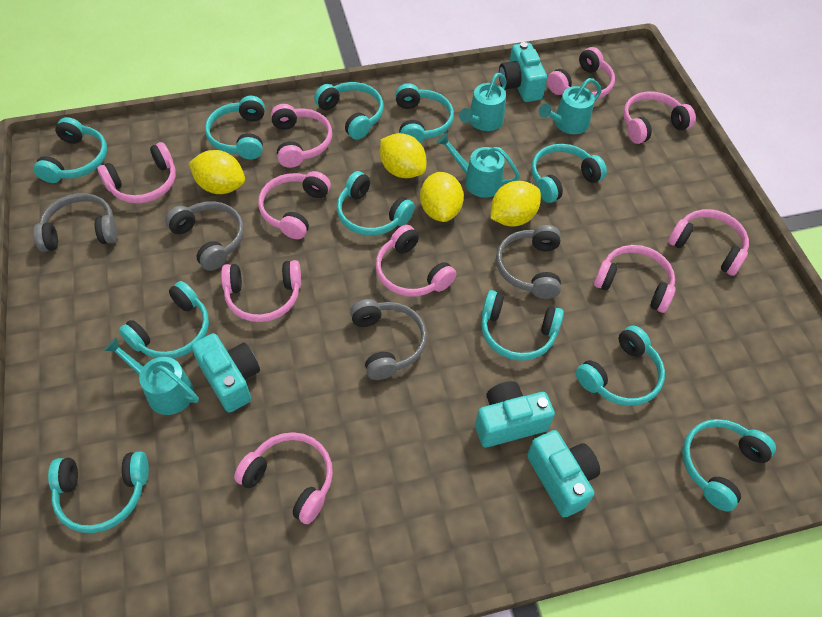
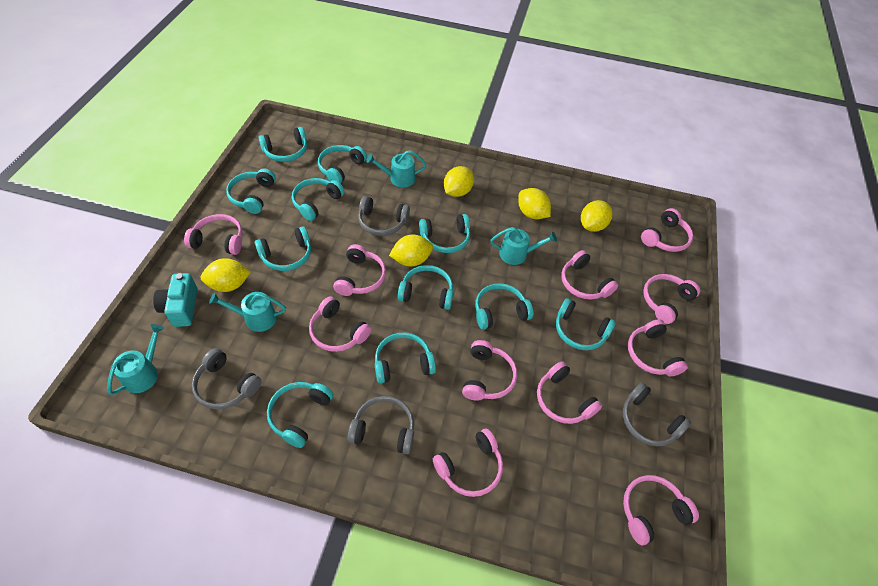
pink headphones: [97,142,176,203] [221,260,301,322] [234,432,333,524] [258,171,331,239] [271,104,332,168] [376,225,457,296] [547,47,615,99] [594,245,675,313] [623,91,696,144] [668,209,749,276] = 10 -> [184,214,243,255] [309,296,371,352] [333,244,386,296] [433,429,503,497] [462,340,517,401] [537,361,602,424] [561,250,618,300] [623,475,699,545] [628,319,688,376] [641,208,693,252] [643,274,700,324] = 11
turquoise camera: [191,333,260,413] [475,381,555,448] [499,42,547,102] [527,430,600,517] = 4 -> [153,273,198,327] = 1
yellow lemon: [189,150,245,194] [380,133,426,178] [420,172,464,222] [491,181,541,226] = 4 -> [200,258,251,292] [389,235,433,267] [444,166,474,197] [518,188,551,219] [581,200,613,232] = 5

